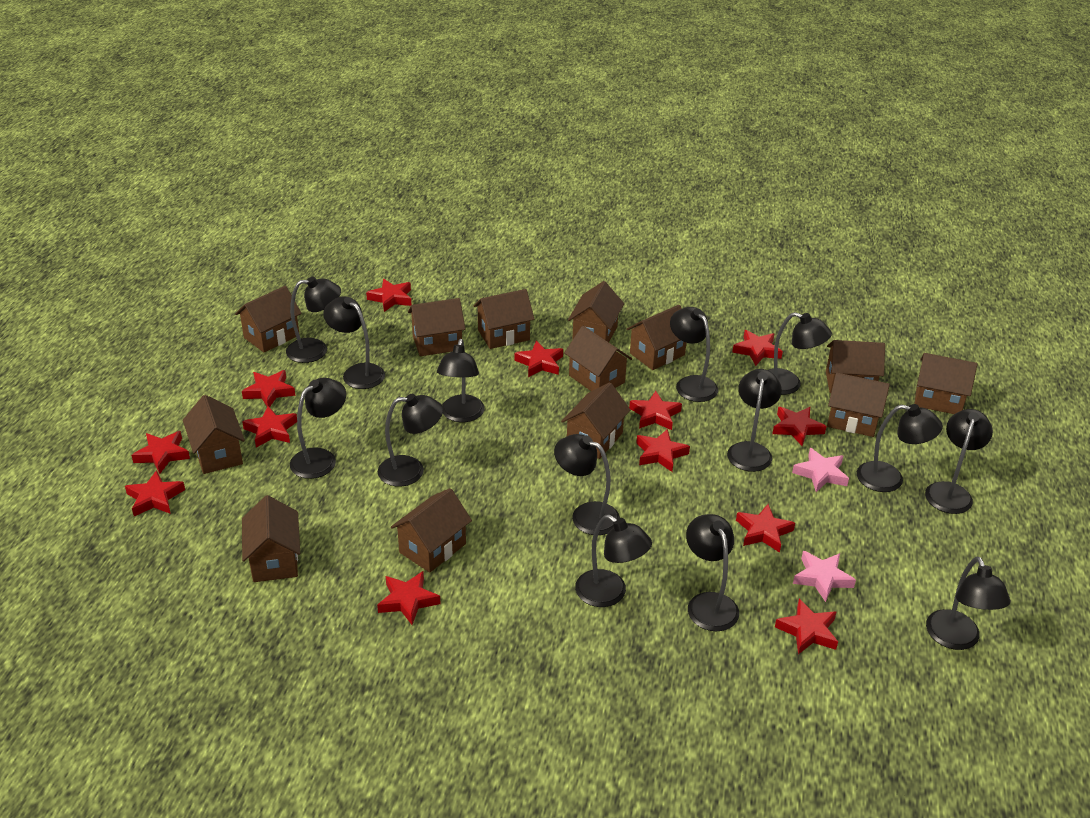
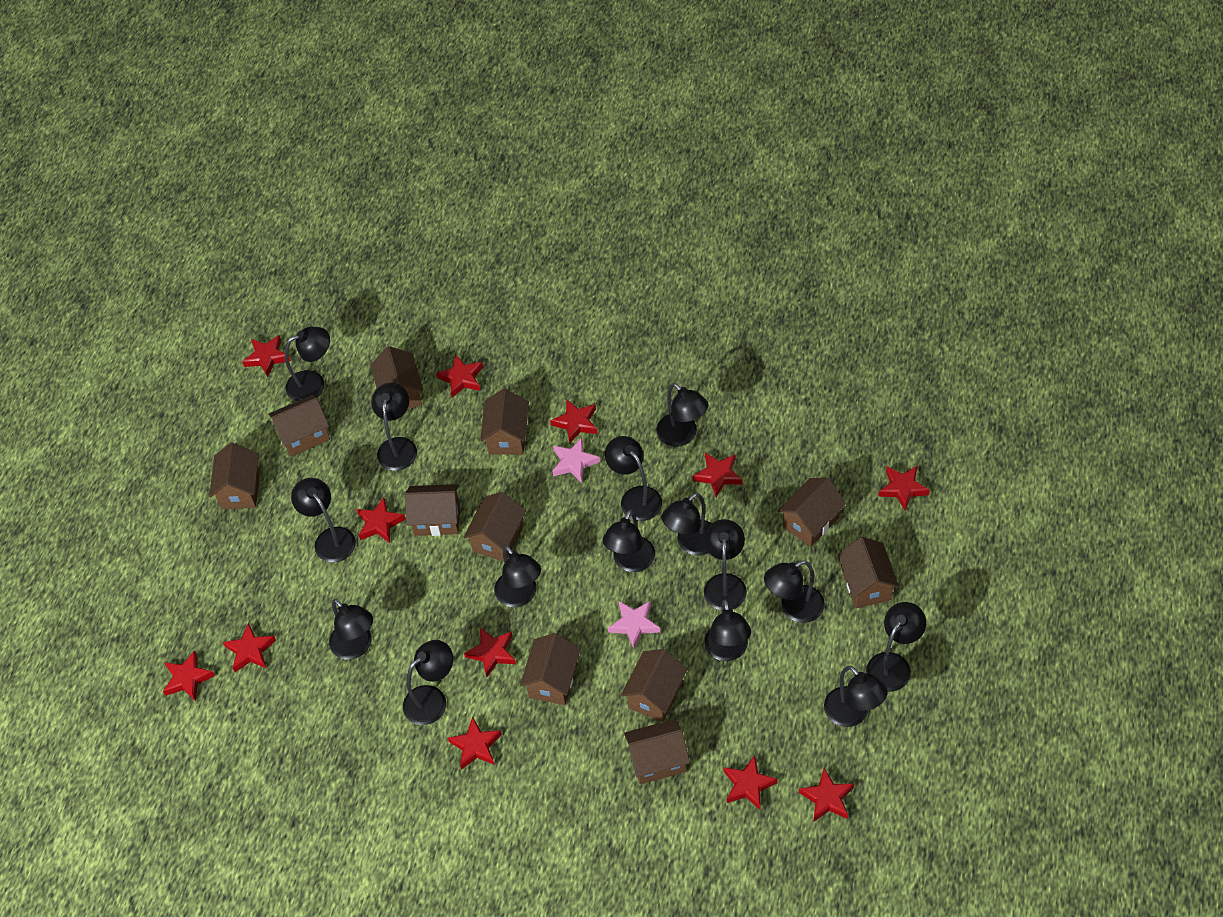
black lamp: [286,277,341,363] [290,378,346,479] [323,296,385,389] [378,394,443,487] [437,339,485,422] [554,434,620,535] [575,515,652,607] [670,307,718,402] [686,514,739,631] [727,369,782,472] [768,312,832,395] [857,404,943,492] [925,409,993,514] [926,557,1011,650] = 14 -> [285,327,330,402] [291,478,356,562] [329,599,373,660] [371,383,417,471] [403,640,453,725] [494,545,541,607] [603,510,655,572] [605,436,662,521] [656,383,708,447] [662,493,712,556] [704,519,747,611] [704,600,751,661] [764,560,825,623] [824,666,888,727] [866,602,926,692] = 15
brown house: [183,395,245,474] [235,286,302,352] [242,495,300,582] [391,488,472,573] [408,298,465,356] [474,289,534,349] [561,382,631,459] [564,326,632,391] [568,281,624,342] [626,305,686,370] [826,340,885,393] [827,373,890,437] [914,353,977,414] = 13 -> [209,442,260,509] [268,395,330,457] [371,346,423,409] [405,484,460,536] [464,492,526,562] [480,389,529,455] [520,633,581,705] [621,649,688,722] [624,719,690,784] [778,478,846,547] [837,537,899,609] = 11
red star: [125,470,185,516] [131,431,190,474] [242,370,295,407] [242,406,297,448] [366,279,412,312] [377,571,441,625] [514,341,563,377] [629,391,682,430] [636,429,690,472] [732,330,783,366] [736,504,795,553] [772,407,827,446] [775,599,838,654] = 13 -> [163,650,215,701] [223,623,276,672] [242,335,291,377] [356,497,406,543] [436,354,483,398] [448,716,502,770] [464,628,516,677] [550,400,598,444] [693,452,742,497] [724,755,778,810] [799,768,854,822] [878,465,930,511] = 12

